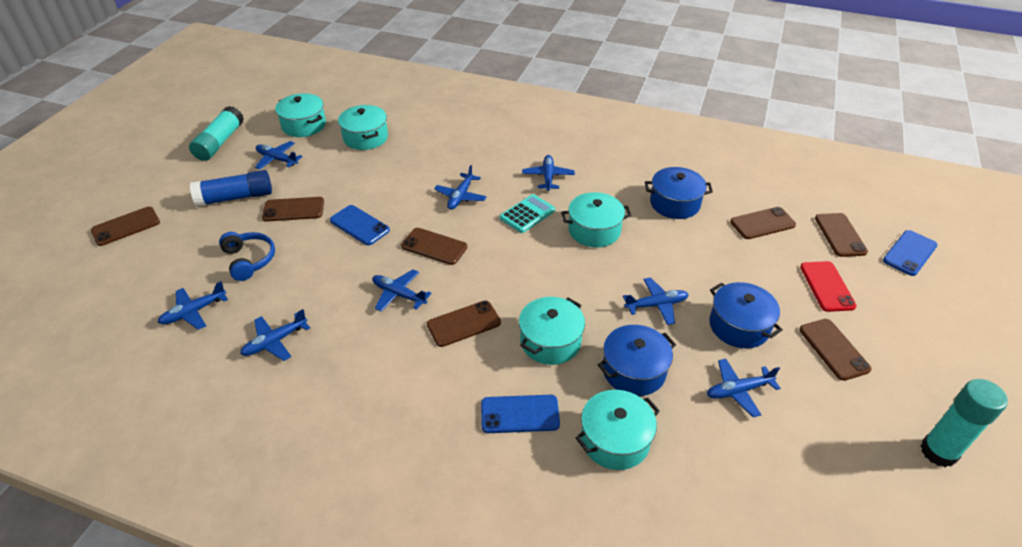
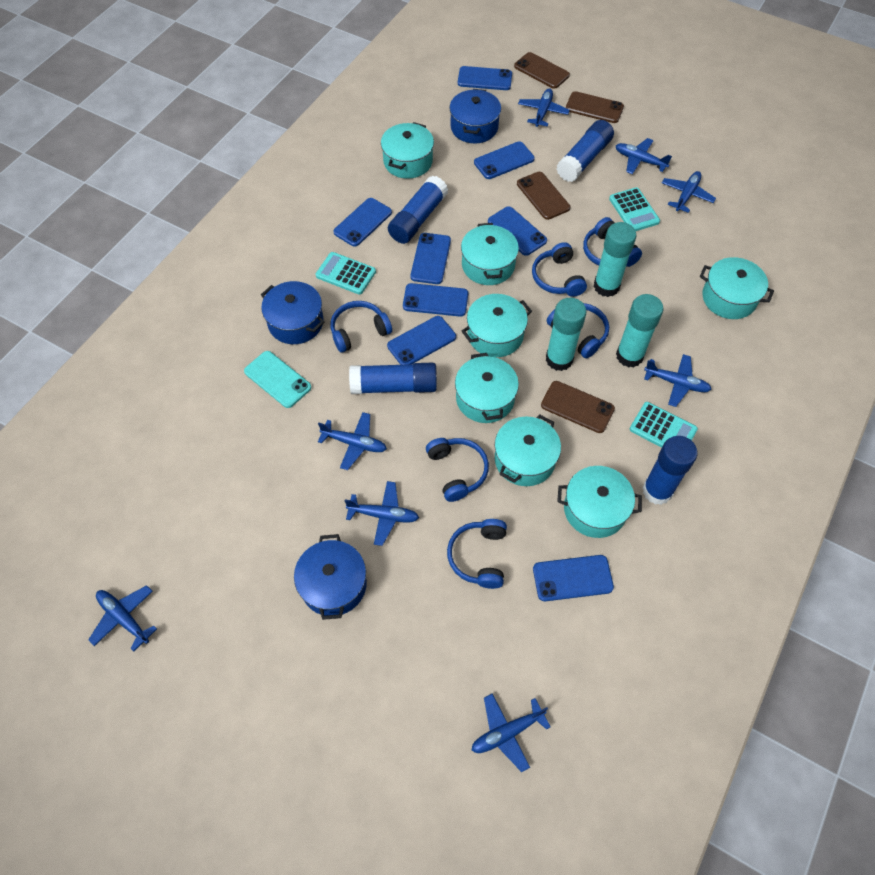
blue glue stick: [190,170,272,207] = 1 -> [349,362,437,394] [388,175,448,244] [557,120,614,182] [642,436,697,505] = 4
blue headphones: [219,232,275,281] = 1 -> [331,301,392,352] [426,438,489,502] [447,519,507,589] [532,242,587,297] [547,303,609,358] [583,217,642,267] = 6
blue phone: [330,205,390,245] [481,395,560,433] [883,230,937,276] = 3 -> [333,198,392,247] [387,316,456,365] [403,283,468,317] [410,233,451,284] [458,66,512,90] [474,141,535,179] [488,206,547,256] [533,555,614,601] = 8
brown phone: [91,207,160,246] [262,197,324,221] [401,228,467,265] [427,301,501,347] [730,207,796,239] [799,319,871,381] [815,213,868,257] = 7 -> [514,52,570,89] [517,172,570,220] [541,381,615,433] [566,91,624,123] = 4
red phone: [800,261,857,312] = 1 -> none = 0
turquoise calculator: [500,194,555,233] = 1 -> [316,252,376,295] [609,187,660,231] [630,402,698,448] = 3
turquoise glue stick: [189,106,244,161] [921,379,1008,467] = 2 -> [546,298,587,371] [594,222,637,297] [616,294,663,368] = 3
turquoise phone: none = 0 -> [244,351,311,408] = 1
turquoise pot: [275,93,326,137] [338,105,388,150] [519,297,585,365] [561,192,632,247] [575,390,660,470] = 5 -> [381,122,434,179] [455,353,519,423] [461,223,519,285] [461,294,532,357] [495,415,561,486] [557,466,642,538] [700,257,774,319] = 7

